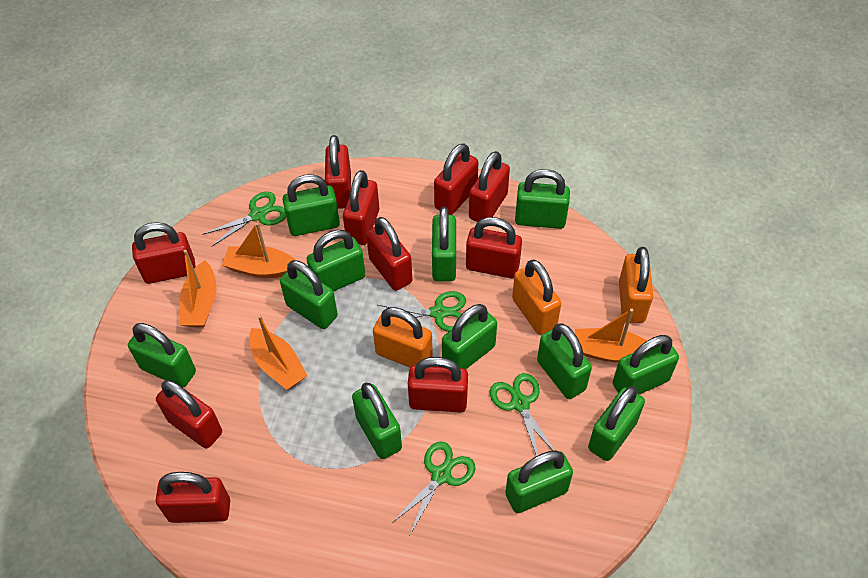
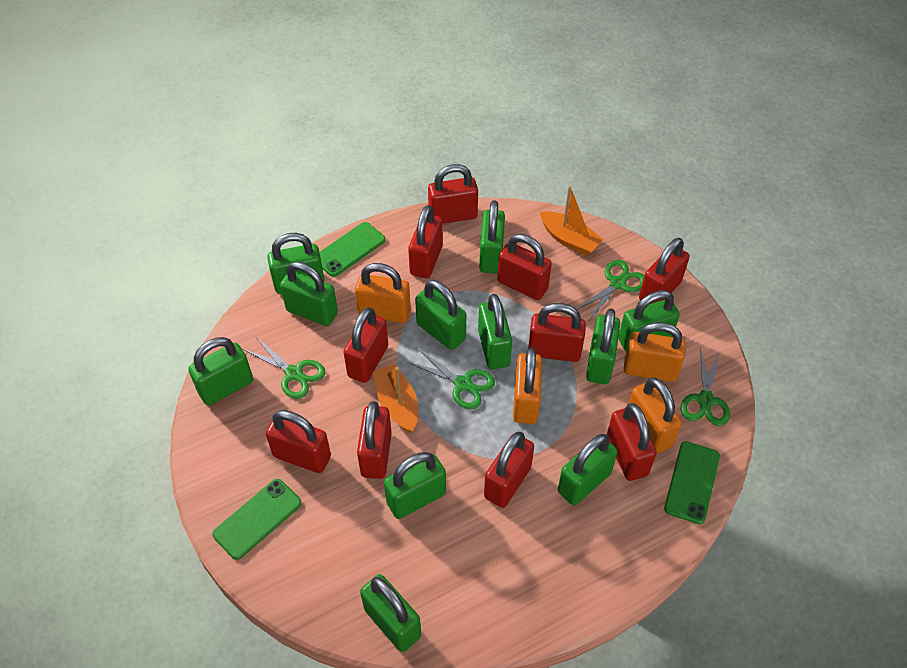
green padlock: [128,323,196,387] [280,260,338,329] [282,174,340,236] [307,230,365,291] [352,382,402,459] [432,207,456,282] [442,304,497,369] [505,450,573,513] [515,169,570,229] [537,323,592,399] [588,386,645,461] [613,335,679,395] = 12 -> [188,337,253,406] [267,233,325,294] [280,262,338,326] [360,574,421,652] [384,452,446,519] [415,280,466,350] [478,294,512,369] [479,200,505,274] [558,434,617,506] [586,308,620,384] [618,290,680,351] = 11
green phone: none = 0 -> [212,479,302,560] [319,222,386,277] [664,441,720,524] = 3
orange boat: [180,250,217,327] [222,222,295,278] [249,315,308,390] [575,308,647,362] = 4 -> [373,364,418,433] [540,186,604,256] = 2
orange padlock: [373,307,433,368] [512,259,561,335] [619,247,653,323] = 3 -> [355,263,411,323] [513,348,542,424] [624,322,686,382] [628,378,682,454] = 4

